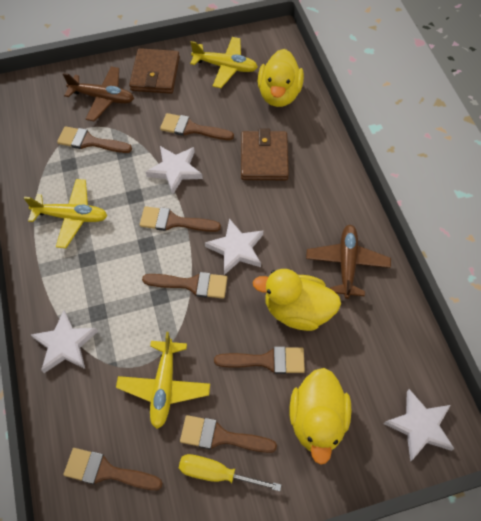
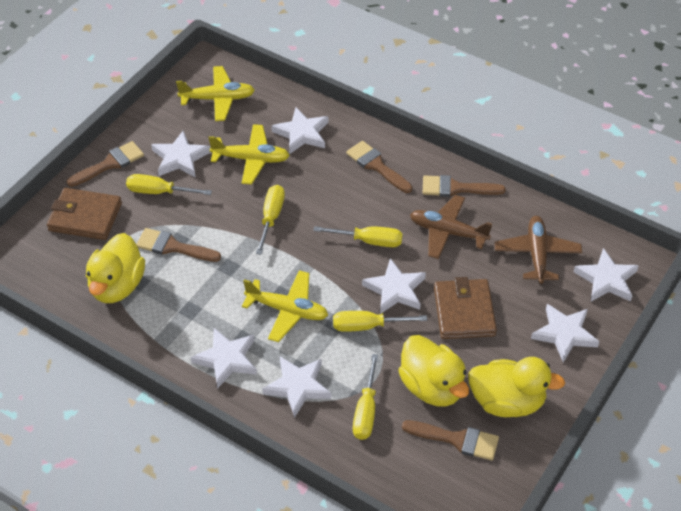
brown brush: [57,126,132,153] [64,448,163,490] [139,206,221,232] [142,272,227,299] [160,113,234,140] [180,415,277,453] [214,346,305,374] = 7 -> [67,141,144,187] [136,228,221,262] [346,141,412,193] [402,420,499,460] [423,175,506,197] = 5
white star: [31,310,98,373] [146,146,203,194] [205,218,263,275] [384,389,455,461] = 4 -> [151,131,211,178] [191,328,257,389] [262,356,331,418] [271,107,328,154] [362,258,426,314] [531,304,599,363] [573,248,639,301] = 7
yellow screwdriver: [179,454,281,491] = 1 -> [126,174,212,195] [256,185,285,255] [313,226,403,247] [333,311,427,332] [353,354,378,440] = 5

